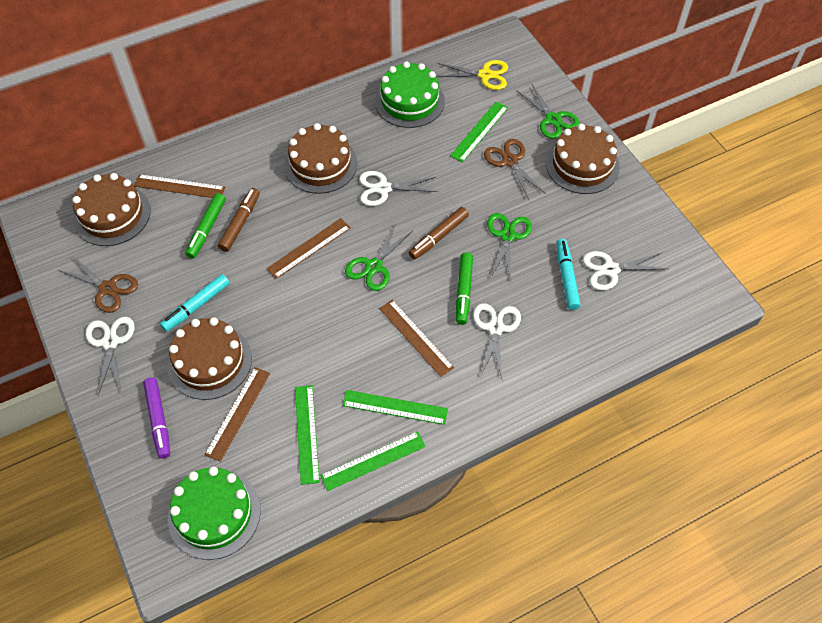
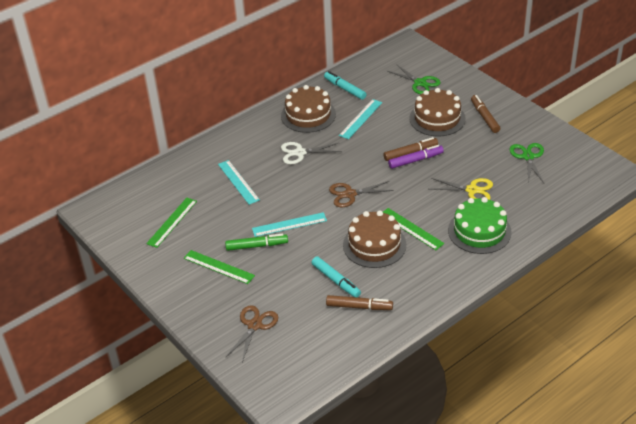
brown cake: [72,173,151,246] [167,317,252,400] [284,123,358,194] [546,124,620,194] = 4 -> [281,85,336,133] [343,210,406,268] [409,88,466,136] = 3
brown marker: [218,188,260,252] [409,207,469,260] = 2 -> [326,295,393,310] [383,137,438,161] [471,95,500,133] = 3
brown ruler: [134,174,225,198] [204,367,270,462] [266,218,351,279] [379,300,454,377] = 4 -> none = 0
green cake: [168,467,261,560] [375,61,445,128] = 2 -> [448,197,512,254] = 1
green marker: [185,193,226,259] [456,252,473,325] = 2 -> [225,234,288,251] = 1
green ruler: [295,385,320,485] [320,431,426,491] [342,390,448,425] [450,102,508,162] = 4 -> [146,198,197,248] [184,250,255,284] [383,208,444,250] = 3
green scissors: [345,223,412,291] [487,213,532,281] [516,84,580,139] = 3 -> [388,64,441,94] [509,143,544,184] = 2
turquoise ruler: none = 0 -> [218,160,260,205] [252,212,327,237] [339,99,382,139] = 3
white scissors: [86,317,134,395] [359,171,438,206] [473,303,521,378] [583,251,668,290] = 4 -> [281,142,342,164] = 1

